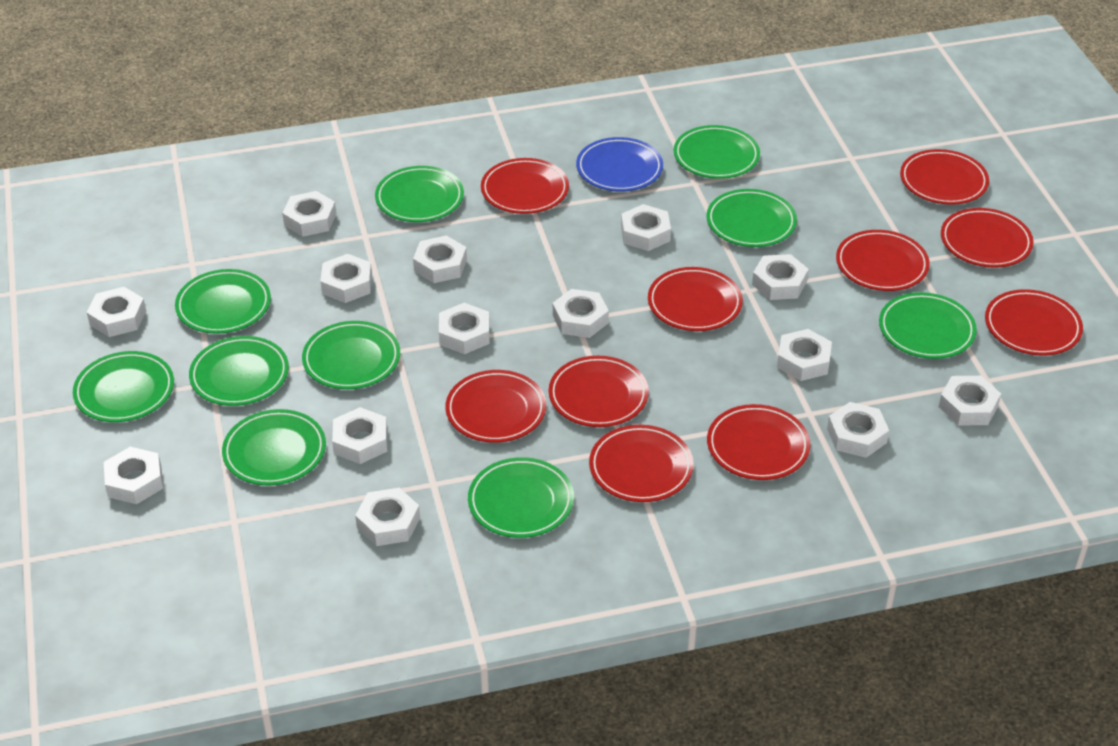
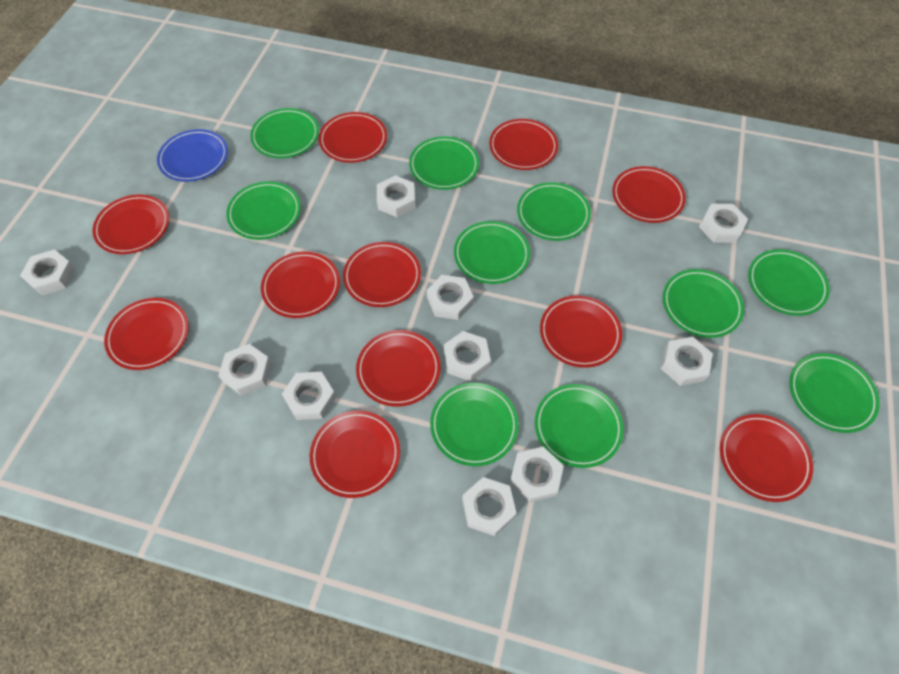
red plate: [445,370,546,443] [481,158,569,214] [549,356,649,427] [589,425,694,502] [648,267,743,331] [707,404,810,480] [836,230,930,291] [900,149,989,205] [941,208,1034,268] [985,289,1083,356] = 10 -> [93,195,169,254] [104,298,189,370] [261,252,340,318] [310,411,400,498] [319,112,387,163] [343,242,421,307] [356,330,440,407] [489,119,558,170] [540,296,622,368] [612,166,686,223] [720,414,813,502] = 11
white nut: [87,287,146,337] [104,447,163,504] [282,191,336,237] [320,254,372,303] [332,407,387,464] [355,488,420,546] [413,235,467,283] [439,303,490,354] [553,289,609,338] [621,204,671,251] [752,254,809,300] [777,329,832,381] [827,402,889,458] [939,376,1001,426] = 14 -> [20,249,76,295] [218,344,272,396] [282,372,336,420] [377,175,415,217] [427,275,474,320] [444,331,491,382] [462,477,517,536] [510,446,564,503] [661,337,713,386] [699,204,748,243] = 10

